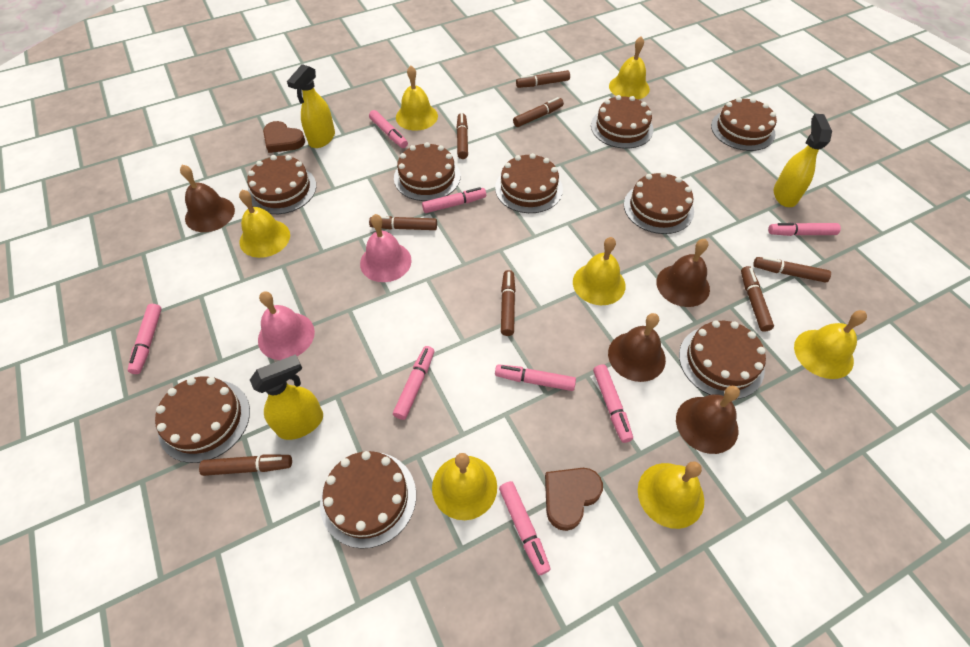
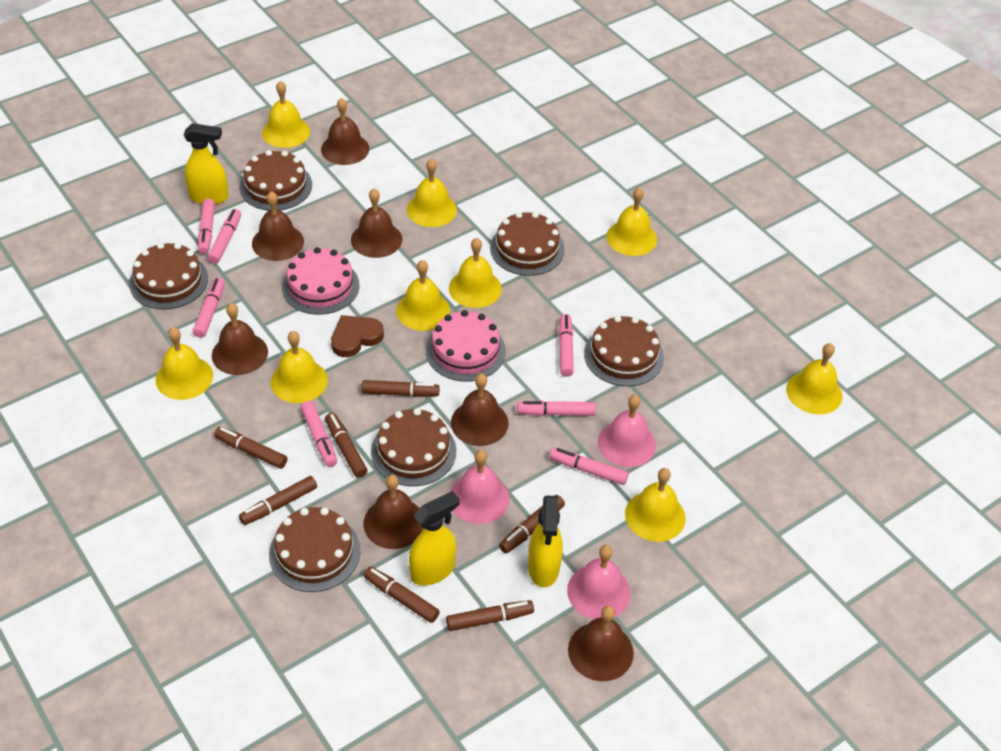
brown bell: [180,165,235,232] [608,313,666,382] [656,239,710,307] [676,386,740,454] = 4 -> [212,303,268,375] [252,191,304,261] [321,98,369,165] [351,189,402,258] [363,475,423,549] [451,373,509,446] [568,605,634,681] = 7
brown cake: [155,376,250,463] [247,155,316,214] [320,451,416,549] [394,142,460,201] [495,153,563,213] [591,95,654,149] [624,172,694,234] [679,321,766,399] [711,97,777,151] = 9 -> [129,243,208,310] [240,150,312,211] [269,507,361,592] [371,408,456,486] [490,212,565,276] [584,316,664,386] = 6
brown heart: [263,121,305,153] [545,468,603,531] = 2 -> [331,315,384,357] = 1
brown marker: [199,455,292,476] [369,216,437,230] [456,113,468,159] [501,270,516,336] [513,97,564,127] [516,70,570,88] [741,266,774,332] [753,257,831,283] = 8 -> [214,427,287,469] [239,476,317,525] [325,413,368,478] [361,380,440,397] [364,567,440,623] [446,600,534,631] [499,495,565,553] = 7
pink bell: [258,291,315,360] [360,214,412,282] = 2 -> [450,450,509,524] [567,545,631,619] [598,395,656,467] = 3
pink cake: none = 0 -> [282,247,359,315] [426,310,506,381] = 2
pink marker: [128,304,162,374] [369,110,408,148] [393,346,434,420] [422,187,486,213] [495,364,576,391] [499,481,551,575] [593,364,633,443] [768,223,841,236] = 8 -> [193,278,225,338] [198,199,215,254] [207,209,241,264] [301,401,337,467] [517,401,596,416] [549,448,629,485] [559,314,574,377] = 7
yellow bell: [239,190,290,258] [396,66,438,131] [432,453,497,520] [573,237,625,305] [609,36,650,99] [638,461,704,529] [794,310,867,379] = 7 -> [156,327,213,400] [262,81,310,148] [271,331,328,403] [396,260,450,331] [407,159,457,227] [449,238,502,308] [606,187,657,256] [625,468,686,542] [786,343,843,414] = 9

